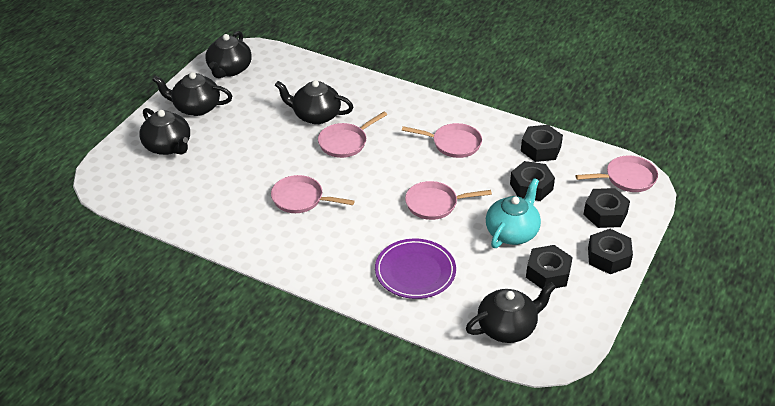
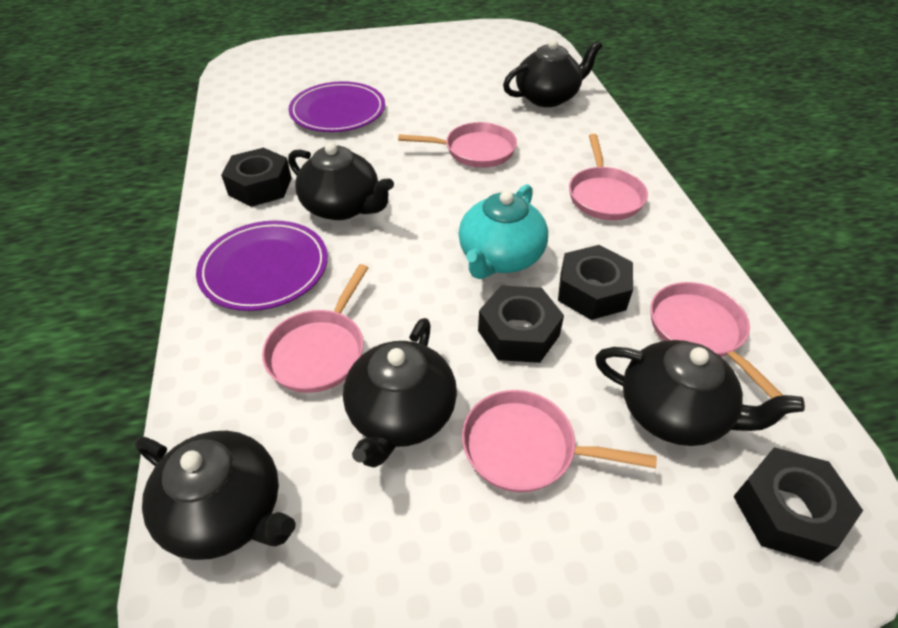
black nut: [510,161,555,201] [521,125,563,162] [526,245,573,289] [583,188,630,228] [588,229,633,274] = 5 -> [221,148,292,207] [478,285,564,363] [558,245,633,320] [733,447,863,563] = 4
purple plate: [375,239,456,299] = 1 -> [196,221,328,311] [288,81,385,132] = 2

